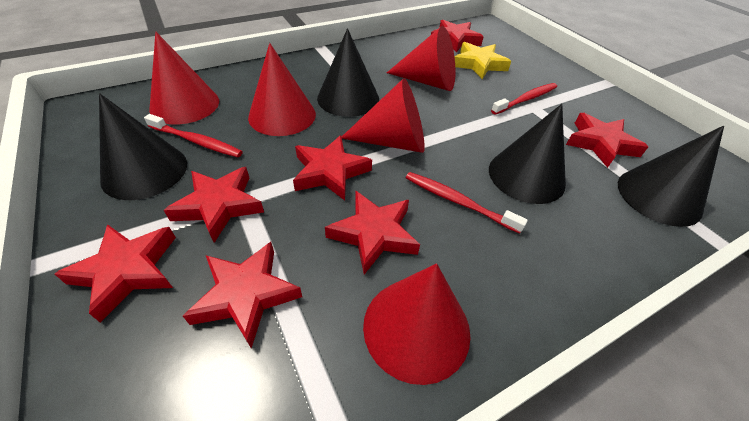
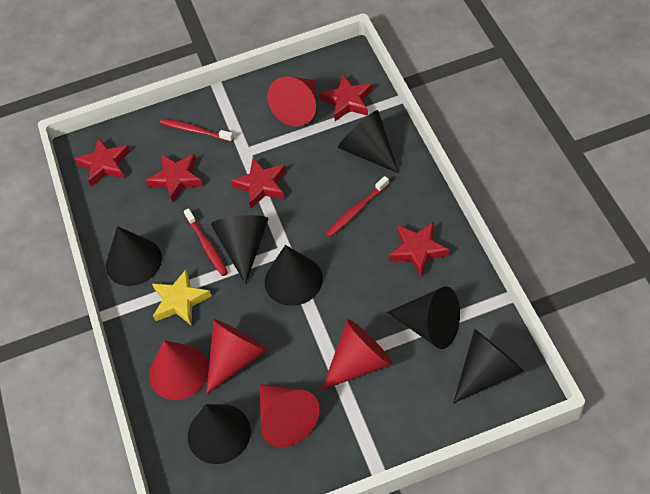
black cone: [99,93,187,200] [317,28,379,117] [489,104,566,204] [618,126,724,227] = 4 -> [106,226,162,286] [188,404,251,464] [211,215,268,284] [265,245,323,306] [338,110,399,173] [387,286,460,349] [453,329,524,403] = 7
red star: [55,224,176,323] [164,167,264,243] [183,242,302,348] [293,136,372,201] [325,190,420,274] [431,20,484,52] [566,113,648,168] = 7 -> [75,138,131,187] [146,154,203,202] [231,158,286,209] [319,74,373,121] [389,222,450,277] = 5

